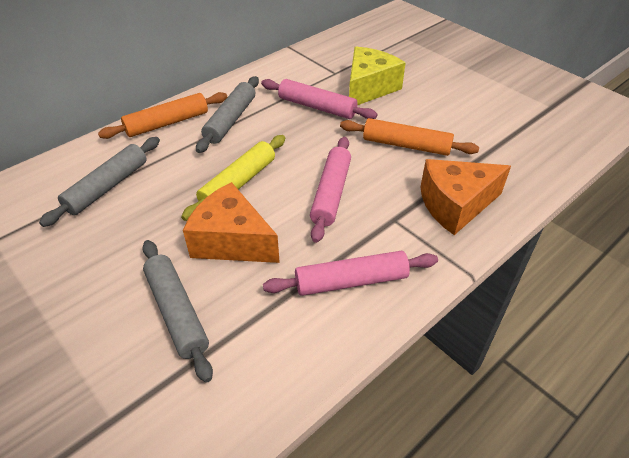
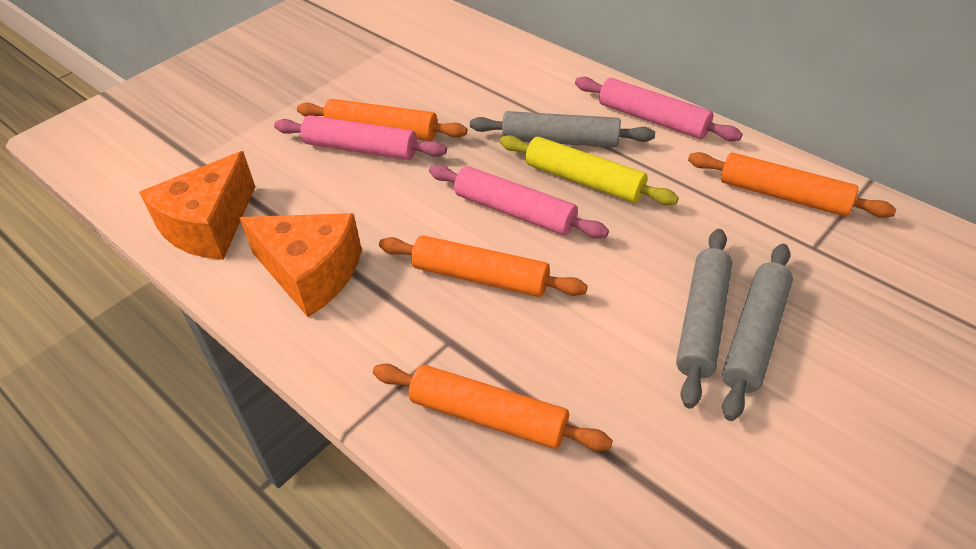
orange rolling pin: [98,92,227,139] [340,118,479,156] = 2 -> [297,99,467,141] [373,363,613,451] [379,235,588,297] [688,152,896,218] = 4
yellow cheese: [349,47,405,105] = 1 -> none = 0

